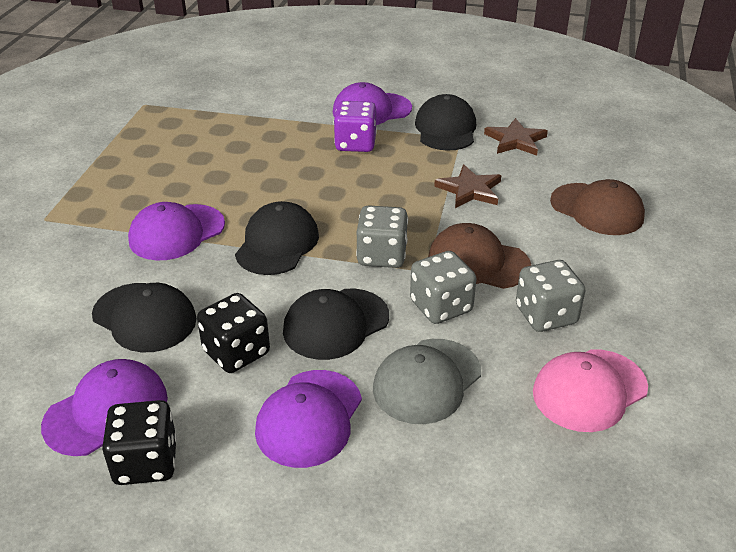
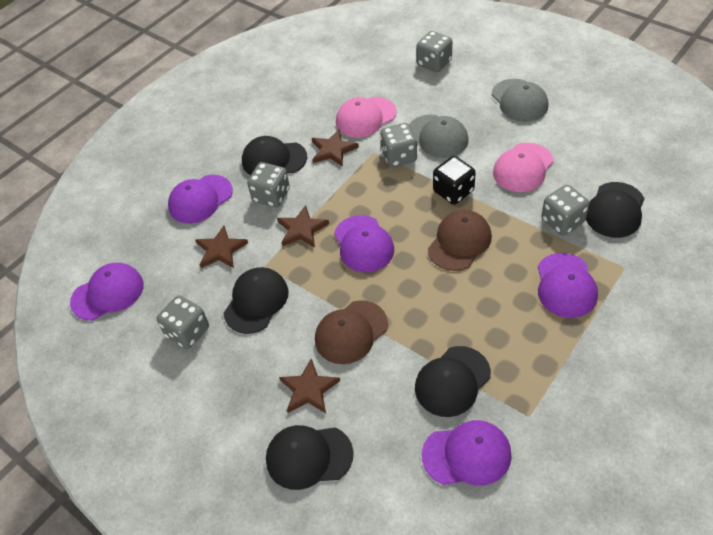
black cap: [92,283,197,352] [235,201,319,275] [283,289,389,360] [415,94,476,151] = 4 -> [224,267,289,334] [242,136,307,175] [266,425,353,490] [415,346,491,417] [586,182,645,238] = 5
black dice: [102,400,177,485] [197,293,270,373] = 2 -> [433,156,476,205] = 1
brown star: [434,165,501,208] [484,118,548,156] = 2 -> [195,226,248,268] [277,205,329,248] [279,359,340,413] [312,129,359,167] = 4
grey cap: [373,339,481,424] = 1 -> [409,114,469,158] [492,79,548,122] = 2
grey dice: [356,205,408,268] [410,251,477,324] [516,260,586,332] = 3 -> [156,295,209,349] [247,162,290,207] [380,123,417,167] [416,31,452,72] [541,185,589,235] = 5
pink cap: [533,349,648,432] = 1 -> [336,97,397,138] [493,143,554,192] = 2
purple cap: [41,359,168,456] [128,202,225,260] [255,370,362,468] [333,82,412,125] = 4 -> [70,263,144,321] [168,175,233,224] [334,215,394,272] [422,420,512,486] [538,253,598,318] = 5
purple dice: [334,101,377,152] = 1 -> none = 0

